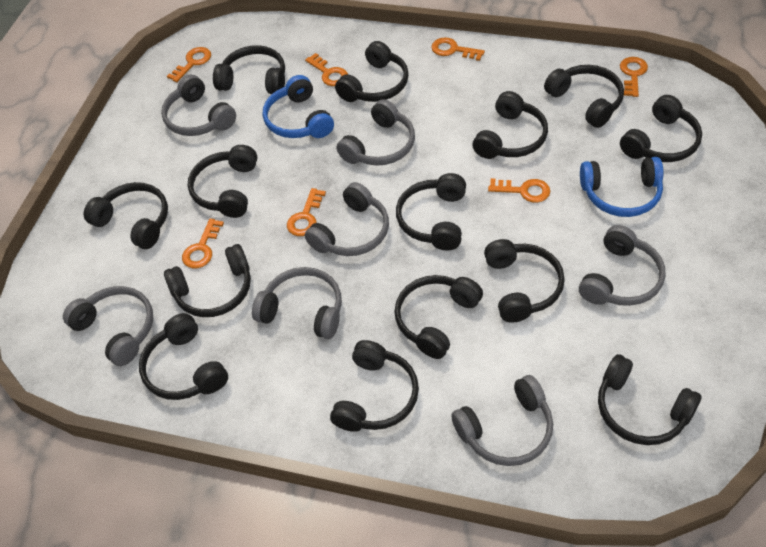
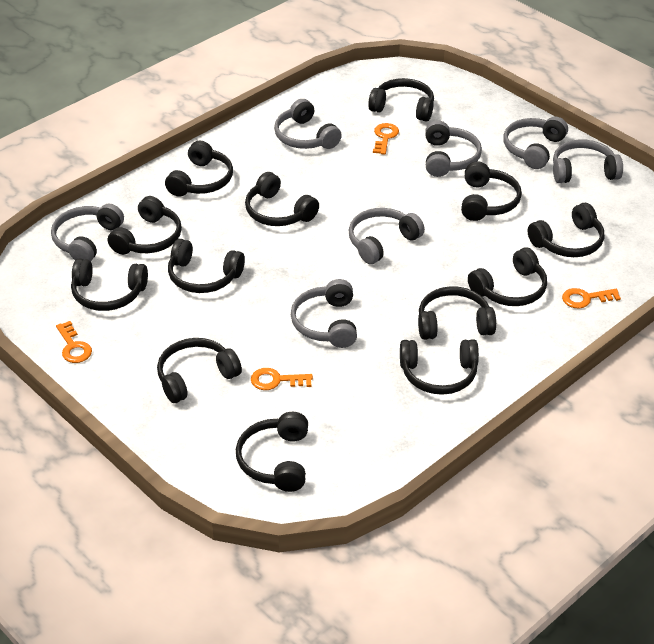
black headphones: [83,182,168,249] [139,313,228,400] [164,244,251,317] [188,145,257,218] [213,45,285,94] [330,340,419,432] [335,41,409,102] [394,275,483,359] [396,173,466,250] [473,91,548,159] [484,239,565,323] [544,65,624,128] [598,354,702,445] [620,95,702,162] = 14 -> [71,259,148,311] [108,196,182,255] [157,338,242,403] [165,140,233,197] [168,239,245,293] [236,412,308,492] [245,172,319,226] [368,78,434,122] [400,339,479,395] [418,286,496,340] [461,161,522,221] [468,248,547,306] [528,203,604,257] = 13
blue headphones: [263,75,334,138] [580,157,663,217] = 2 -> none = 0
orange key: [167,47,211,82] [182,218,224,268] [287,188,326,236] [305,53,348,86] [431,37,485,61] [488,178,550,203] [620,57,648,97] = 7 -> [56,321,92,363] [251,368,313,390] [373,123,399,155] [562,288,621,308] = 4

